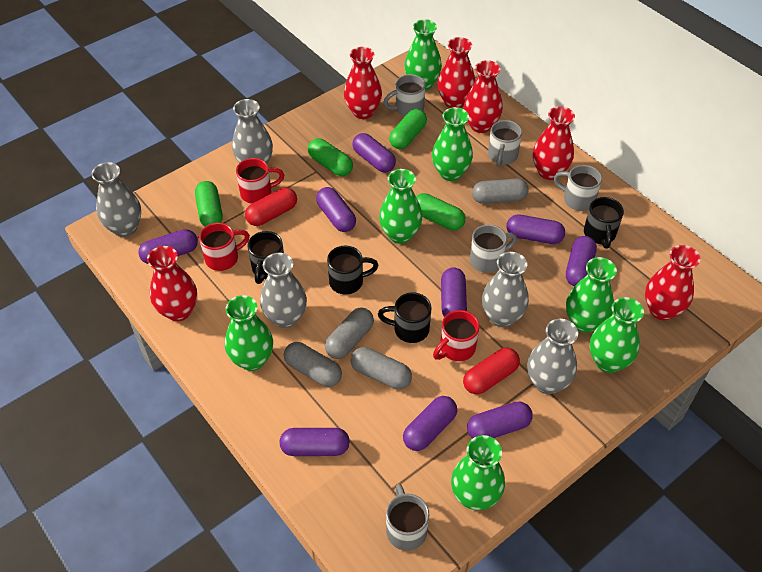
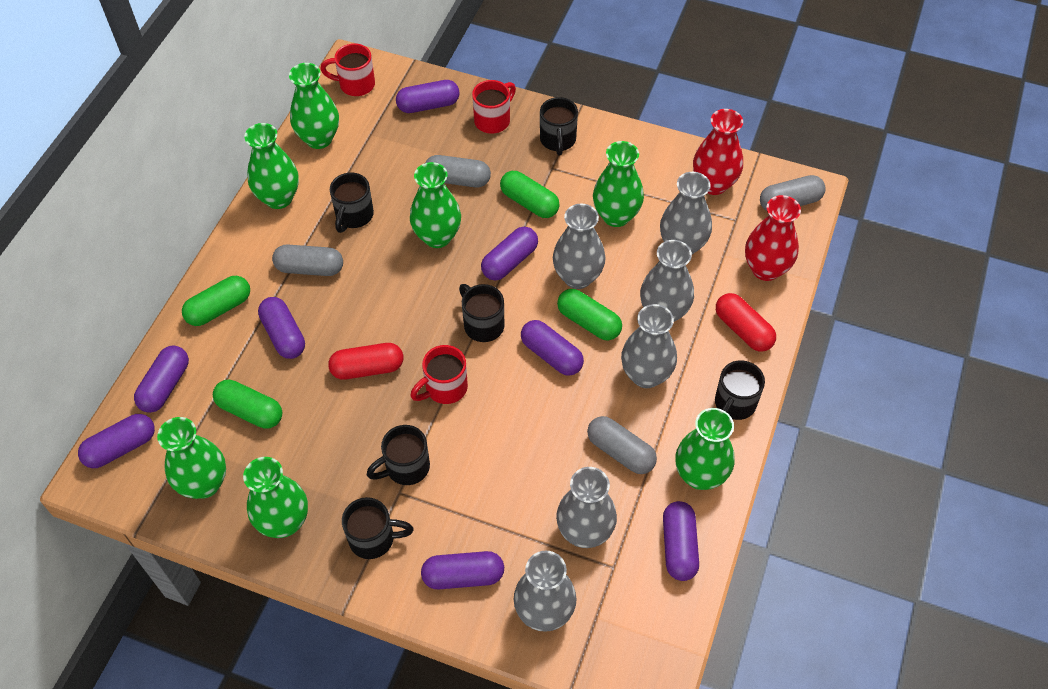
black mug: [248,231,284,284] [327,246,379,295] [378,292,431,343] [584,197,624,248] = 4 -> [330,173,374,233] [342,497,414,559] [367,425,430,485] [459,284,504,342] [540,97,578,155] [715,360,765,420] = 6
grey mug: [383,74,425,116] [386,484,429,551] [470,225,517,273] [488,120,522,167] [554,165,602,211] = 5 -> none = 0
grey vase: [91,162,141,237] [232,99,273,163] [260,253,307,328] [482,252,529,327] [527,319,578,394] = 5 -> [513,551,577,632] [553,203,606,289] [556,467,617,548] [621,304,677,388] [640,240,694,322] [660,172,712,254] = 6
purple capsule: [138,229,198,264] [280,428,350,456] [316,187,356,232] [352,133,396,172] [403,396,457,451] [441,267,467,317] [467,401,533,439] [506,215,565,244] [566,236,597,286] = 9 -> [78,414,155,468] [134,346,189,413] [258,297,305,359] [396,80,460,113] [421,551,504,589] [481,227,538,280] [521,320,584,376] [663,501,699,581] = 8
red vase: [147,246,197,321] [344,47,382,119] [438,37,475,108] [464,60,503,133] [533,106,575,180] [645,245,700,320] = 6 -> [693,109,743,195] [745,195,801,281] = 2

